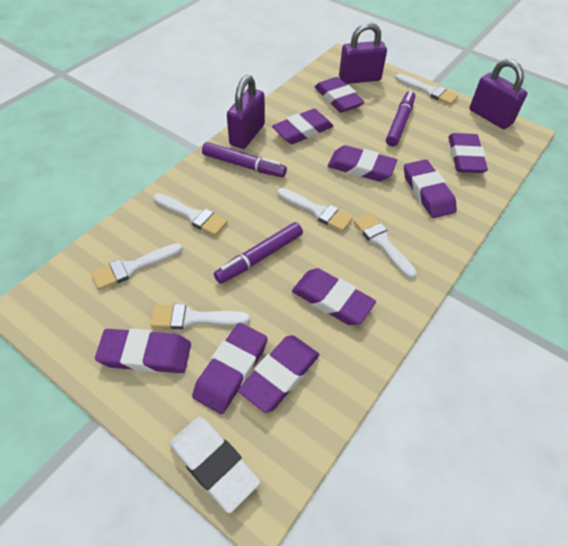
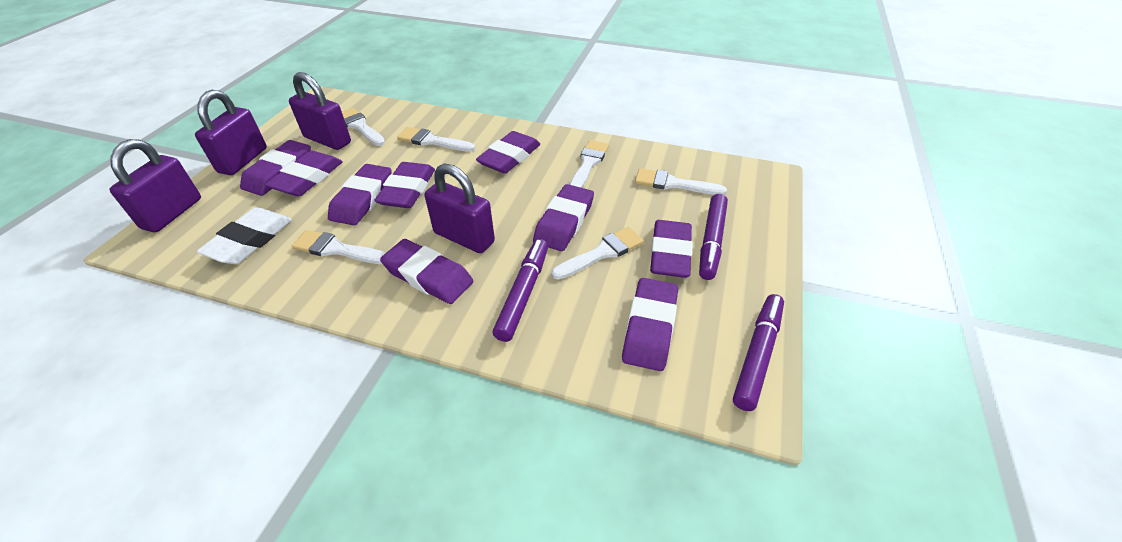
purple padlock: [227,75,265,149] [339,22,387,84] [470,59,527,129] = 3 -> [110,139,201,232] [195,90,267,175] [289,72,351,150] [424,163,495,253] = 4

